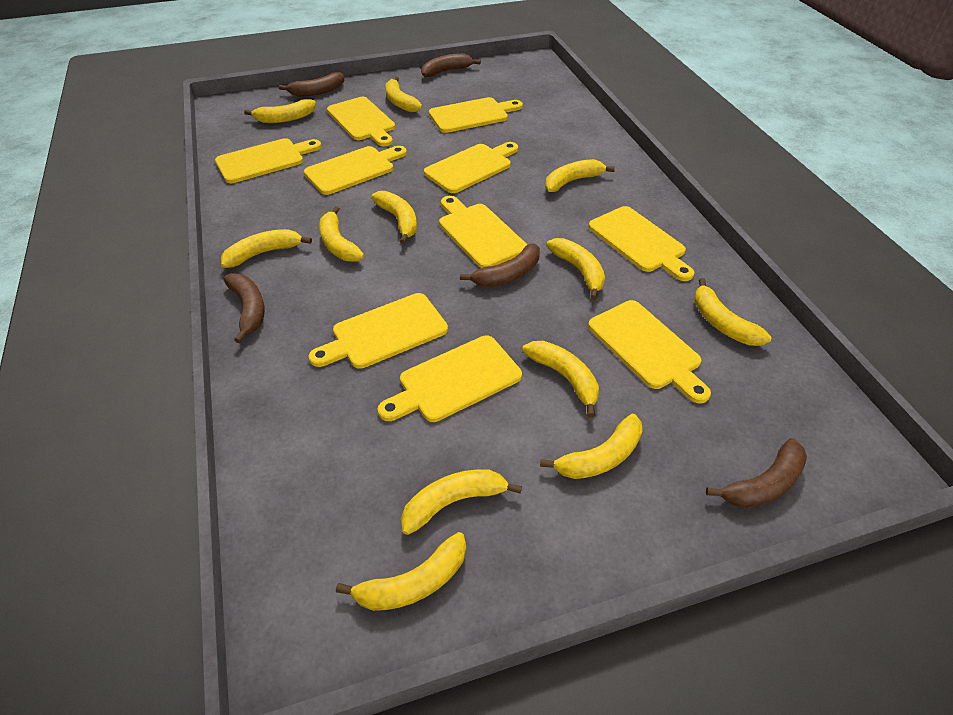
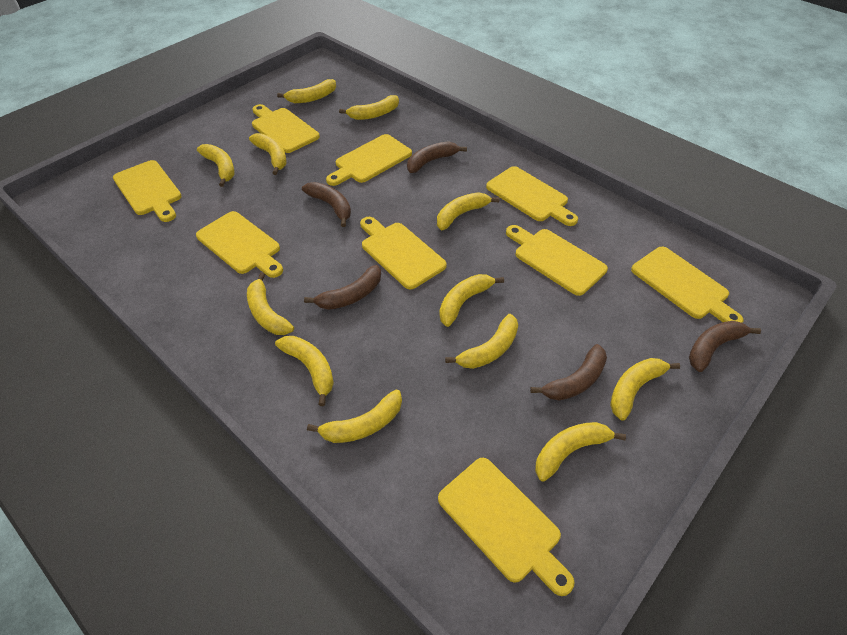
yellow cutting board: [215,138,322,183] [304,146,407,195] [309,293,448,369] [327,97,395,147] [377,335,522,422] [424,142,518,193] [429,97,523,133] [439,196,527,268] [588,206,695,281] [588,300,711,403] = 10 -> [113,160,182,222] [196,211,283,278] [252,104,320,153] [326,134,412,186] [360,217,447,289] [438,458,574,596] [486,166,578,226] [506,225,608,296] [631,247,743,323] = 9

